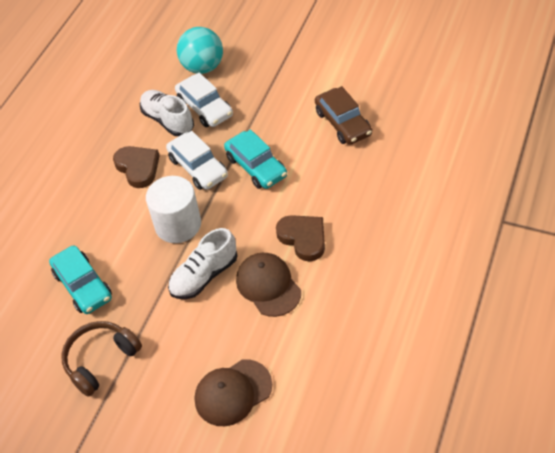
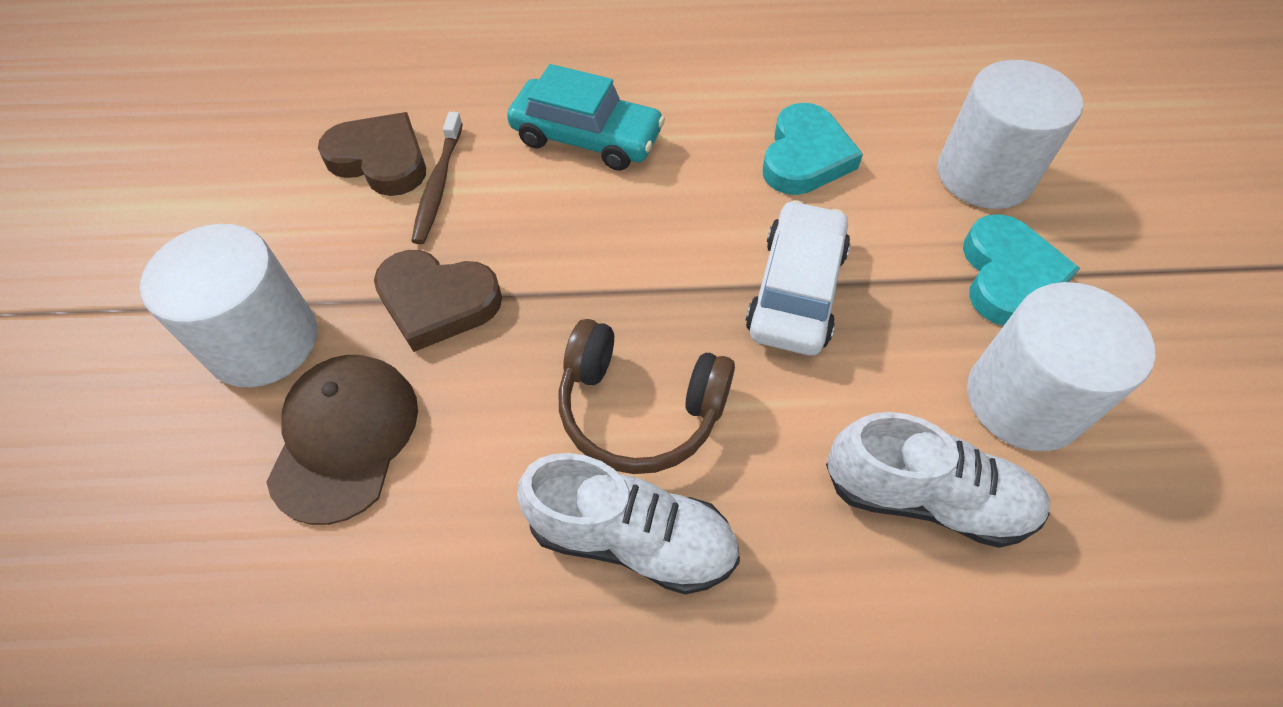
brown cap: [195,359,272,426] [236,253,301,317] = 2 -> [266,355,418,525] = 1
brown car: [315,86,372,145] = 1 -> none = 0
brown toothbrush: none = 0 -> [411,112,463,244] = 1
turquoise ball: [177,27,223,74] = 1 -> none = 0
turquoise car: [49,245,112,314] [224,129,287,189] = 2 -> [507,64,665,171] = 1
turquoise heart: none = 0 -> [763,103,863,195] [963,214,1080,326] = 2
white car: [166,131,228,190] [175,73,233,127] = 2 -> [746,200,850,355] = 1
white cylinder: [146,176,201,243] = 1 -> [140,224,317,387] [937,60,1083,209] [967,282,1156,451] = 3

